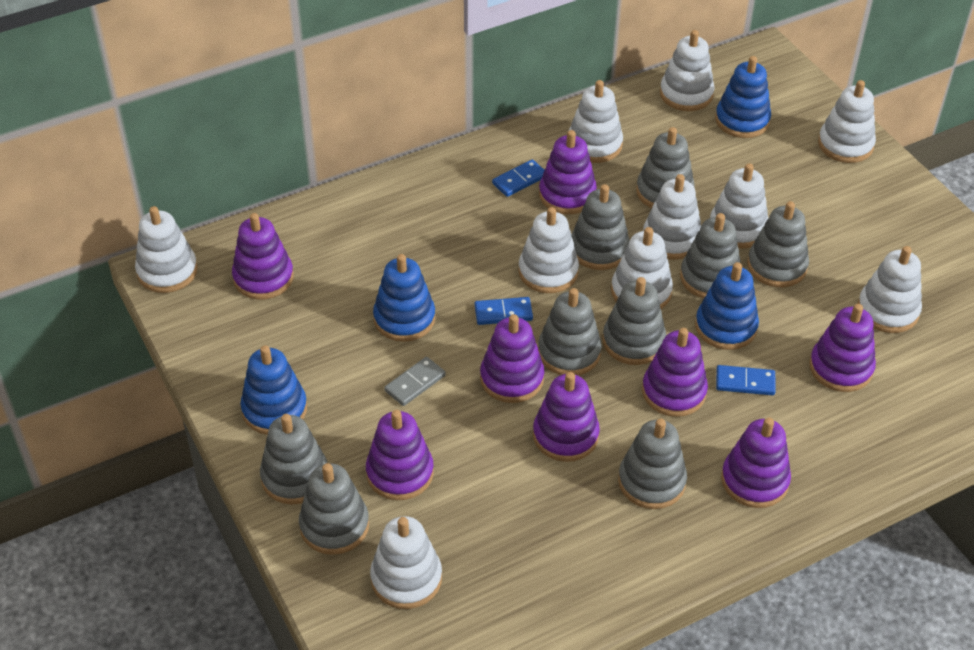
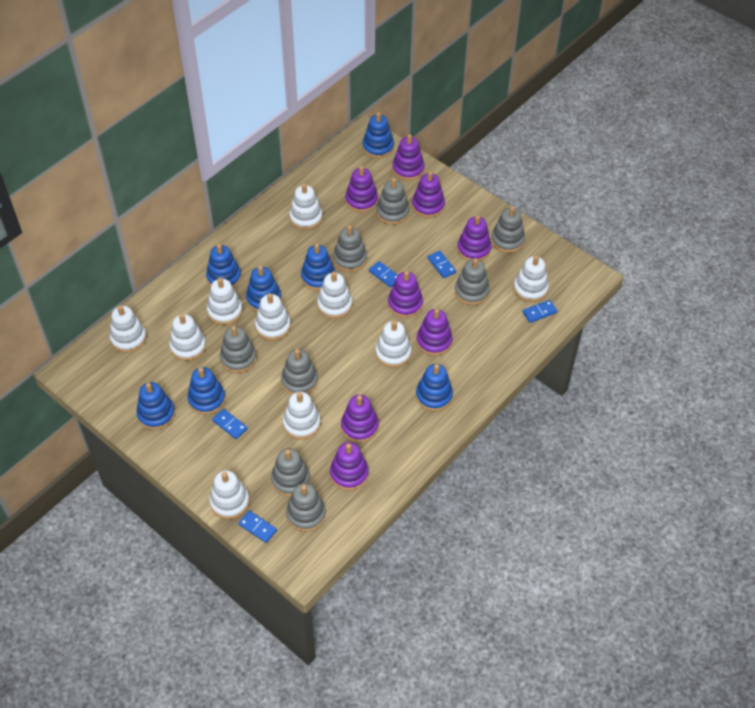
blue domino: [474,297,533,325] [492,159,544,197] [716,365,776,395] = 3 -> [212,409,248,439] [238,511,277,543] [369,261,398,288] [428,251,456,278] [522,300,557,323] = 5
blue stacking toy: [240,345,307,435] [373,254,435,342] [695,262,759,350] [715,56,771,138] = 4 -> [136,382,175,430] [187,367,225,415] [206,244,241,288] [246,266,281,312] [301,243,335,291] [363,112,394,158] [416,364,453,411] = 7
grey domino: [384,357,446,406] = 1 -> none = 0
grey stacking toy: [260,414,328,504] [299,463,369,555] [538,288,602,375] [571,184,630,270] [603,277,666,365] [618,419,687,509] [636,127,695,208] [680,213,740,298] [747,201,809,287] = 9 -> [220,326,257,373] [271,448,310,496] [281,349,318,395] [286,483,326,532] [333,225,367,272] [376,178,409,225] [455,258,490,305] [491,206,525,253] = 8

